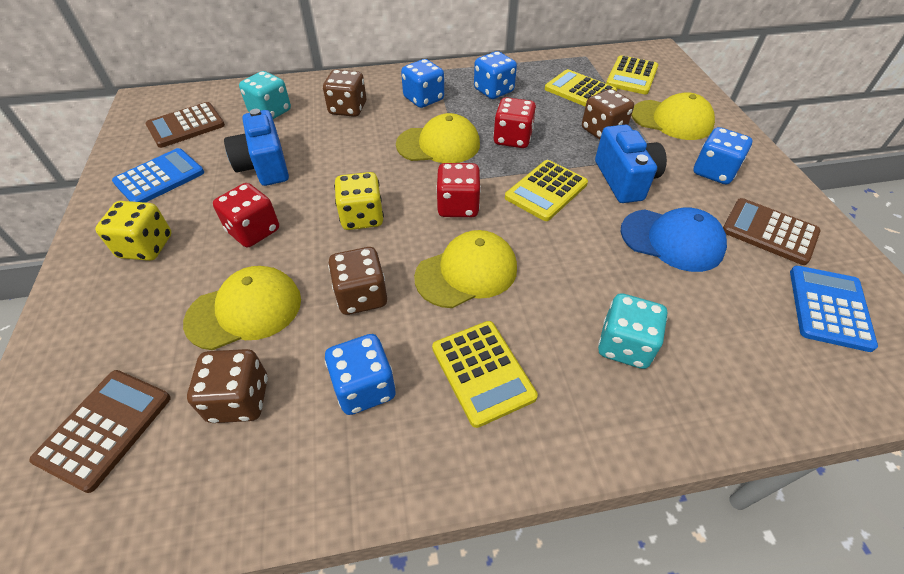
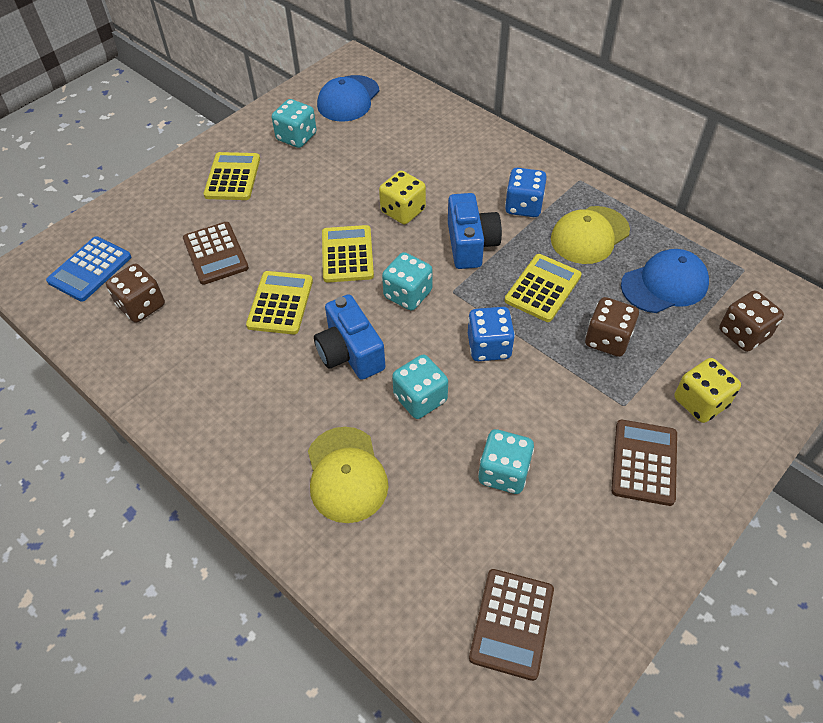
blue calculator: [112,148,204,203] [790,266,878,352] = 2 -> [46,236,131,302] = 1
blue cap: [621,207,727,272] = 1 -> [317,75,379,122] [621,249,709,313] = 2
blue dice: [325,334,396,415] [401,59,444,108] [474,51,517,99] [693,127,752,184] = 4 -> [468,307,515,361] [505,168,547,217] = 2
brown dice: [187,349,268,423] [323,69,366,117] [328,247,387,315] [582,89,634,140] = 4 -> [106,264,165,323] [585,297,639,357] [719,290,784,352] = 3
red dice: [213,183,279,247] [436,163,481,217] [493,97,536,148] = 3 -> none = 0
turquoise dice: [239,71,291,119] [598,293,667,369] = 2 -> [272,99,317,148] [382,252,433,311] [392,354,448,419] [478,429,534,494] = 4
yellow cap: [183,266,301,350] [396,113,480,163] [414,230,517,308] [631,92,715,140] = 4 -> [308,427,389,523] [551,206,630,264] = 2

